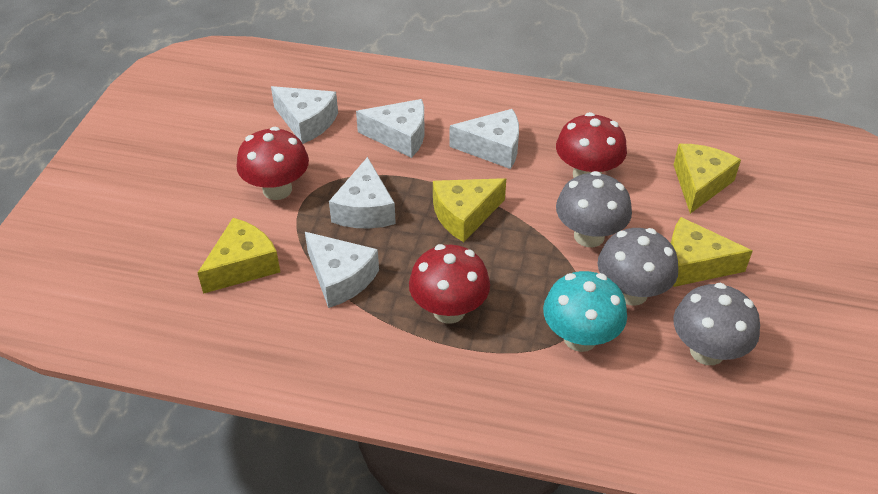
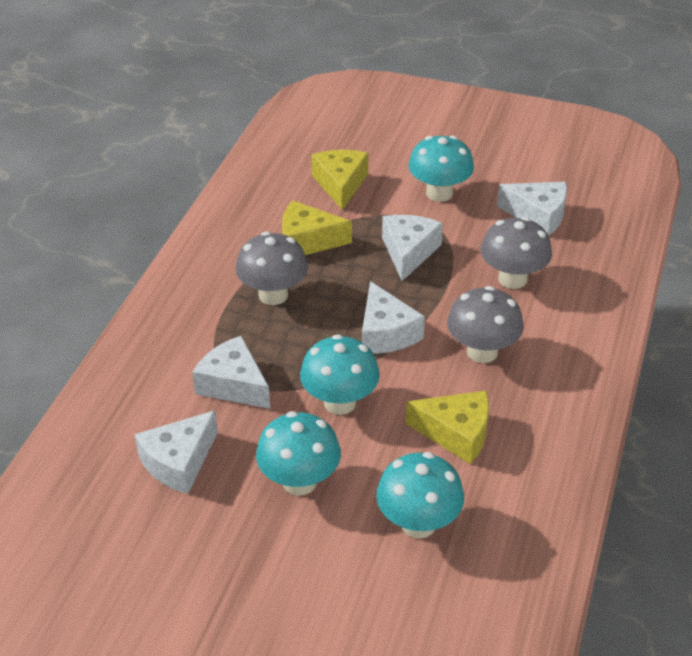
red mushroom: [236,127,309,200] [409,244,490,324] [556,112,627,178] = 3 -> none = 0
turquoise mushroom: [543,271,627,352] = 1 -> [256,411,341,496] [300,334,380,415] [376,452,464,538] [408,135,474,202] = 4
yellow cheese: [198,218,280,294] [433,178,506,242] [671,217,753,287] [674,144,741,214] = 4 -> [282,200,352,255] [311,150,368,210] [406,391,489,464] = 3

